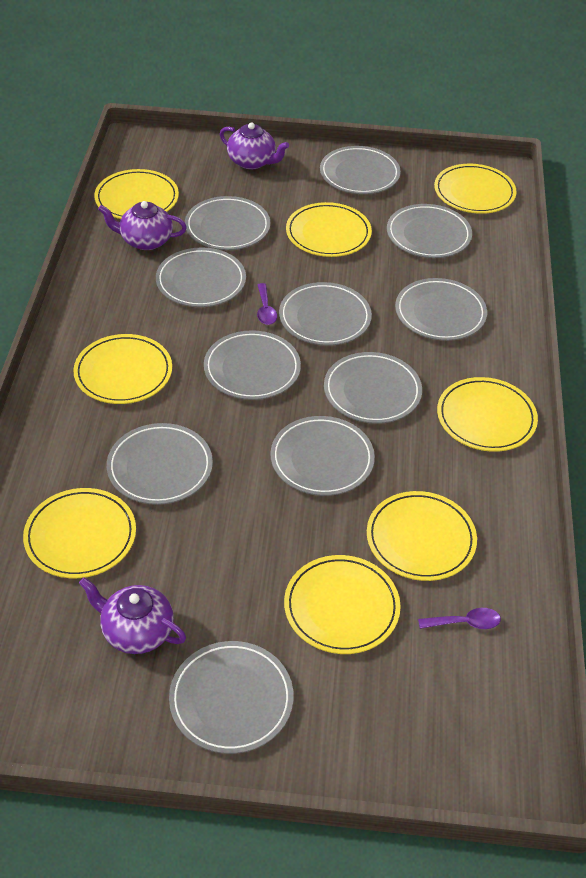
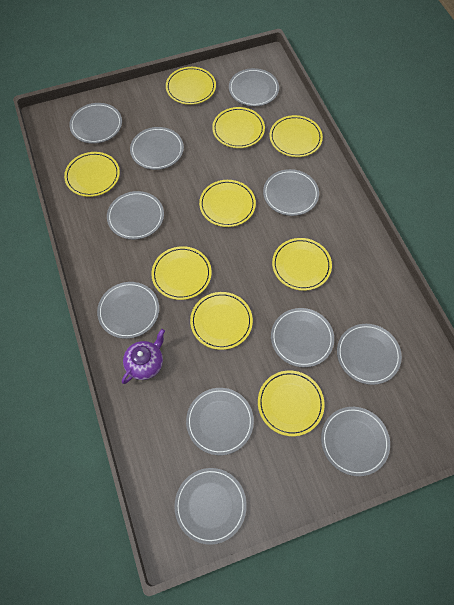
purple spoon: [257,283,277,325] [418,608,501,629] = 2 -> none = 0
purple teapot: [79,577,186,654] [98,201,187,250] [220,122,289,169] = 3 -> [122,329,165,384] = 1
yellow plate: [23,488,136,578] [73,334,172,404] [94,169,179,219] [284,555,401,654] [286,202,372,257] [367,491,477,581] [434,164,517,214] [437,377,538,452] = 8 -> [64,152,120,197] [151,246,212,300] [166,67,216,105] [190,292,253,350] [199,180,256,227] [212,107,265,148] [258,371,325,436] [270,115,323,157] [272,238,332,291] = 9

